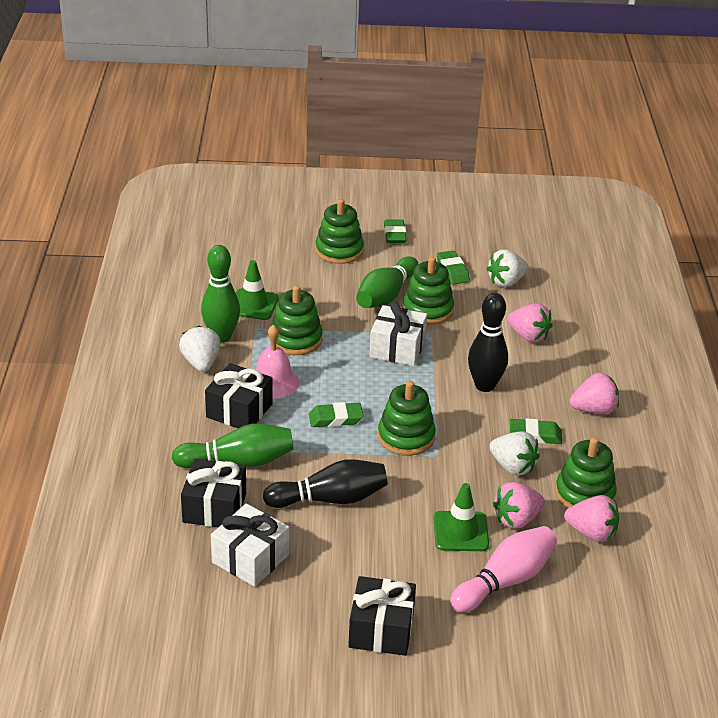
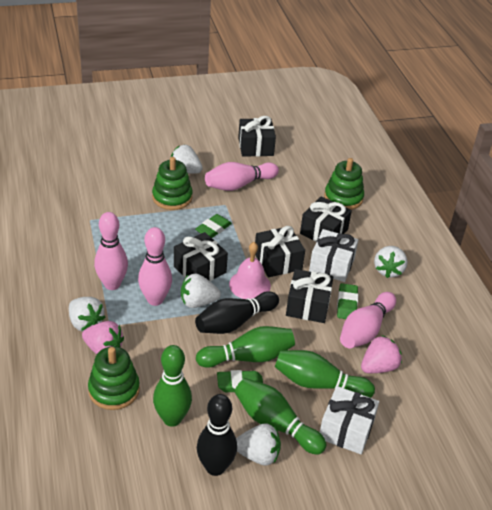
black gift: [181,459,246,527] [205,363,272,428] [348,576,416,656] = 3 -> [174,232,228,281] [238,116,276,157] [255,226,305,277] [286,269,333,323] [300,196,352,242] = 5
green bowling pin: [172,423,294,468] [201,245,240,343] [356,256,418,308] = 3 -> [153,345,192,427] [196,326,295,368] [234,378,326,455] [275,350,375,398] = 4
green eraser: [309,402,364,427] [384,219,407,243] [437,251,470,285] [510,418,562,444] = 4 -> [195,214,232,238] [217,370,263,392] [337,283,358,319] = 3
green stacking toy: [271,285,323,355] [315,199,364,264] [378,381,436,456] [403,257,454,325] [555,437,617,509] = 5 -> [88,346,140,410] [152,157,193,210] [324,158,364,210] = 3
green traffic cone: [236,260,279,320] [433,483,489,551] = 2 -> none = 0
pink bowling pin: [450,526,557,613] = 1 -> [94,212,128,290] [138,227,172,306] [205,162,279,191] [340,292,396,348] = 4
pink strawberry: [492,482,545,529] [508,303,552,343] [564,495,619,542] [570,373,619,414] = 4 -> [82,321,124,354] [361,335,402,373] = 2
white strawberry: [179,325,220,372] [487,250,528,287] [489,431,540,476] = 3 -> [69,297,106,332] [171,145,203,174] [181,274,221,308] [236,423,281,466] [374,246,408,278] = 5

